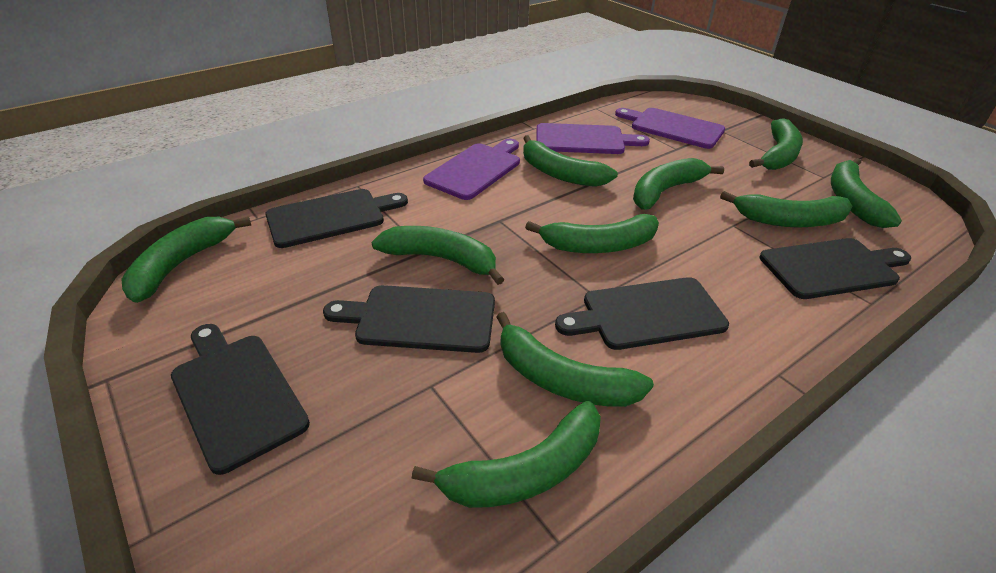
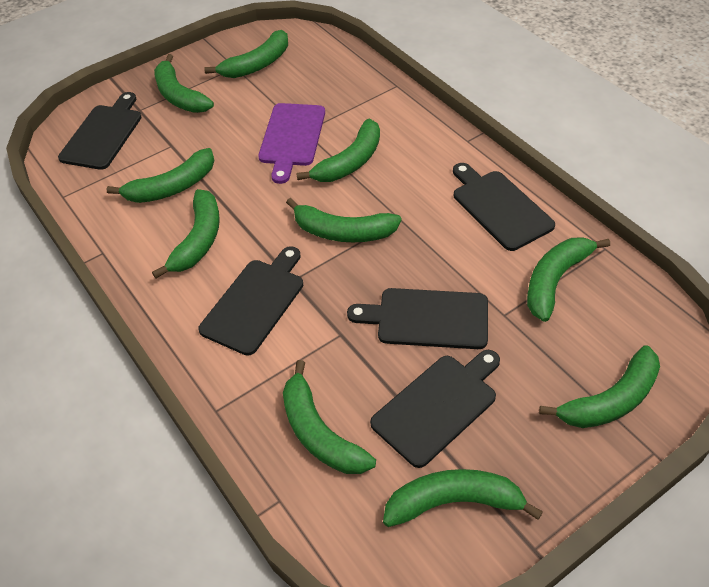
purple cutting board: [423,139,520,200] [537,123,650,154] [615,108,725,149] = 3 -> [258,103,325,184] = 1

